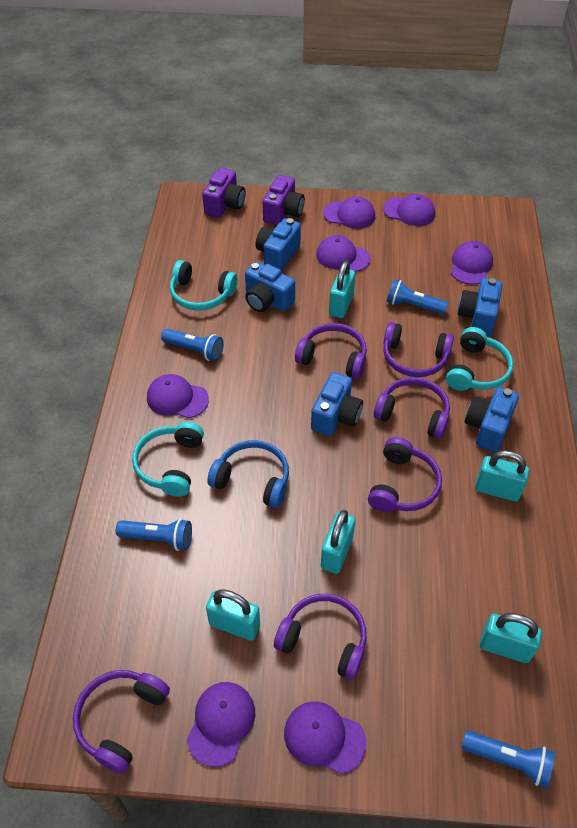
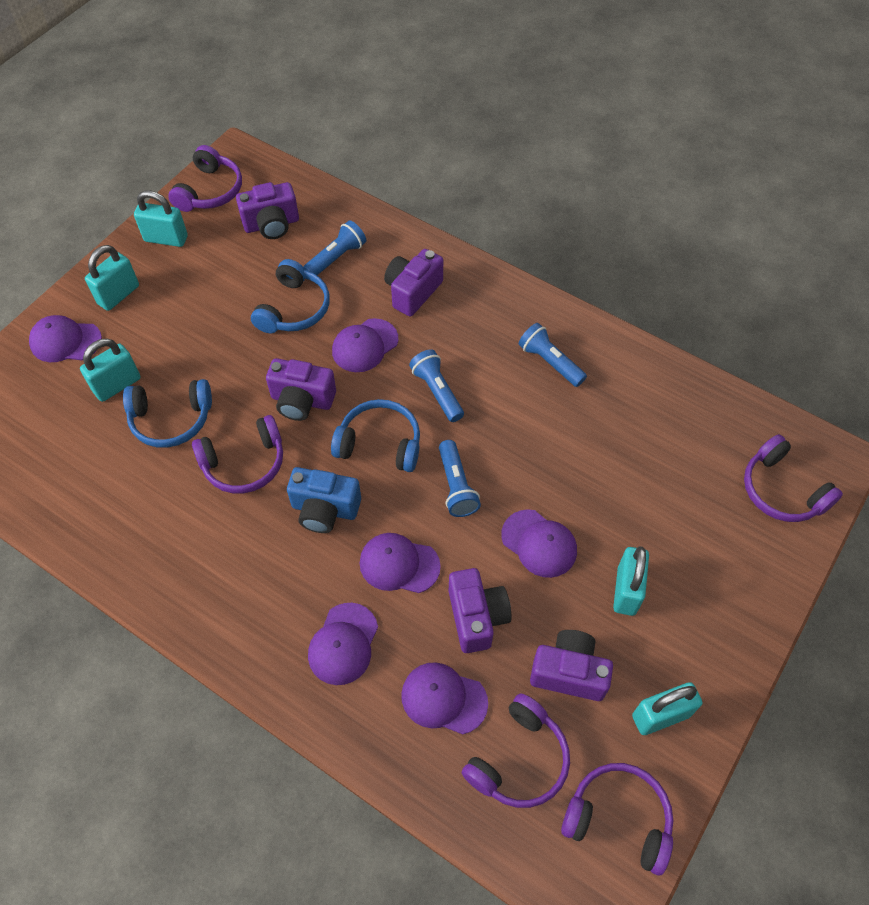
blue camera: [245,262,295,312] [256,218,301,271] [311,372,363,436] [458,278,502,336] [465,387,519,452] = 5 -> [287,467,361,533] = 1
blue headphones: [207,440,289,508] = 1 -> [123,379,212,448] [251,259,330,333] [331,399,420,472] = 3
purple camera: [202,168,246,218] [263,175,305,225] = 2 -> [236,182,299,239] [266,358,336,421] [384,249,443,316] [449,568,512,653] [530,630,613,701] = 5
purple cap: [147,374,209,418] [187,682,255,767] [284,702,367,774] [316,235,370,272] [323,197,375,229] [383,194,435,226] [451,241,493,285] = 7 -> [29,315,102,362] [308,603,378,685] [332,318,398,372] [360,533,441,593] [401,662,488,735] [501,509,577,578] = 6
purple headphones: [73,670,170,774] [274,594,367,680] [295,323,367,379] [368,437,442,512] [374,377,450,439] [383,322,454,377] = 6 -> [168,145,242,212] [192,415,283,493] [462,694,570,808] [561,763,673,875] [744,434,843,522] = 5
turquoise headphones: [132,422,204,497] [170,260,237,311] [446,327,513,391] = 3 -> none = 0

